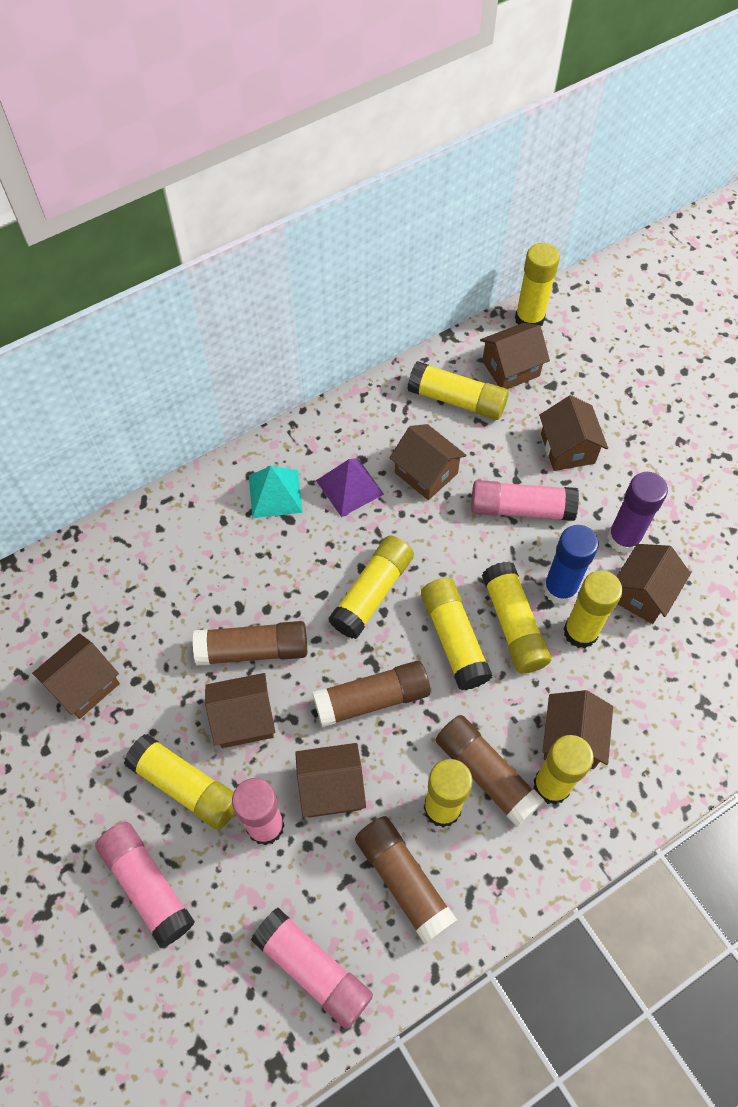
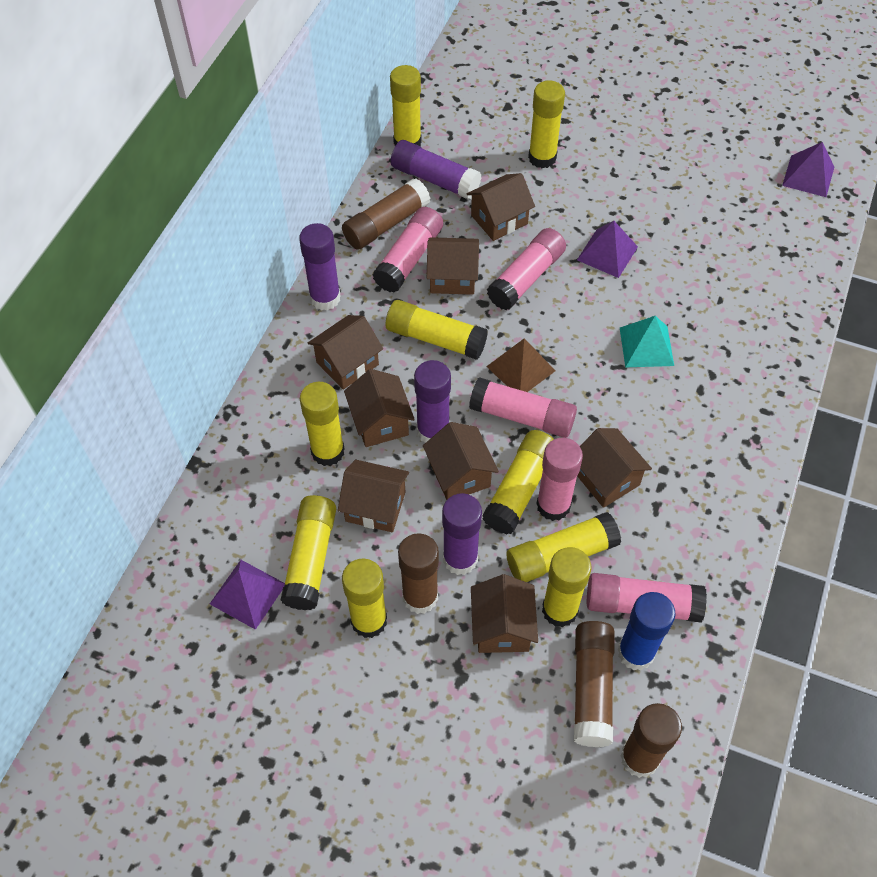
brown pyramid: none = 0 -> [486,338,555,392] = 1
pink glue stick: [95,822,195,948] [232,778,285,846] [251,908,373,1029] [471,480,579,521] = 4 -> [372,207,443,293] [469,377,577,438] [487,228,566,310] [536,438,583,521] [587,573,707,623] = 5
purple glue stick: [607,472,668,554] = 1 -> [299,223,341,311] [391,140,481,200] [414,360,451,443] [442,493,482,575] = 4
purple pyramid: [316,458,384,517] = 1 -> [210,560,285,630] [577,221,638,278] [782,142,834,197] = 3

